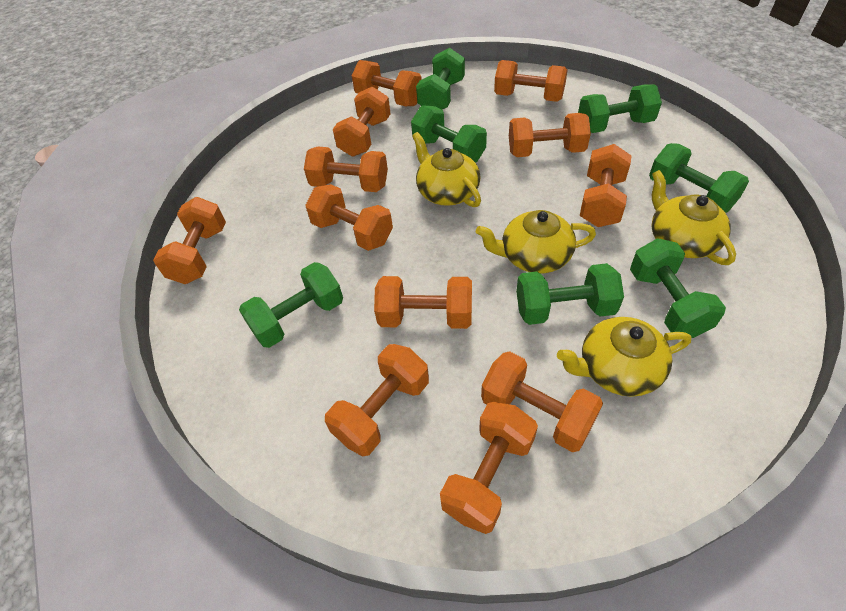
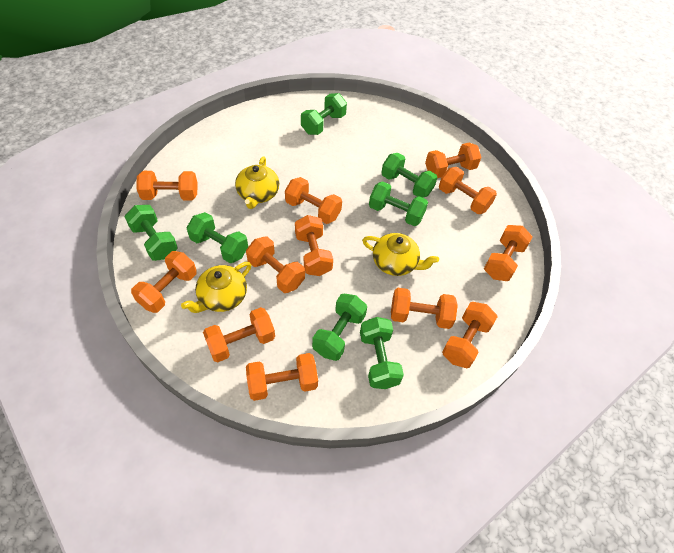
yellow teapot: [412,132,481,207] [476,210,596,273] [557,317,691,397] [651,170,736,265] = 4 -> [181,262,251,313] [235,156,279,209] [362,233,439,276] = 3

